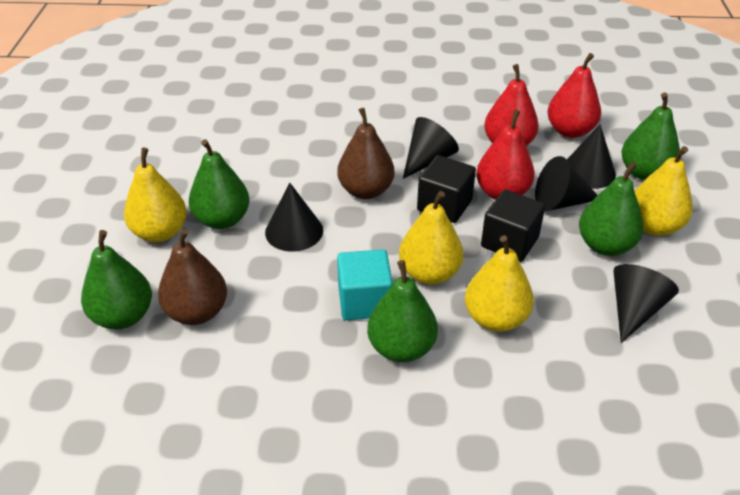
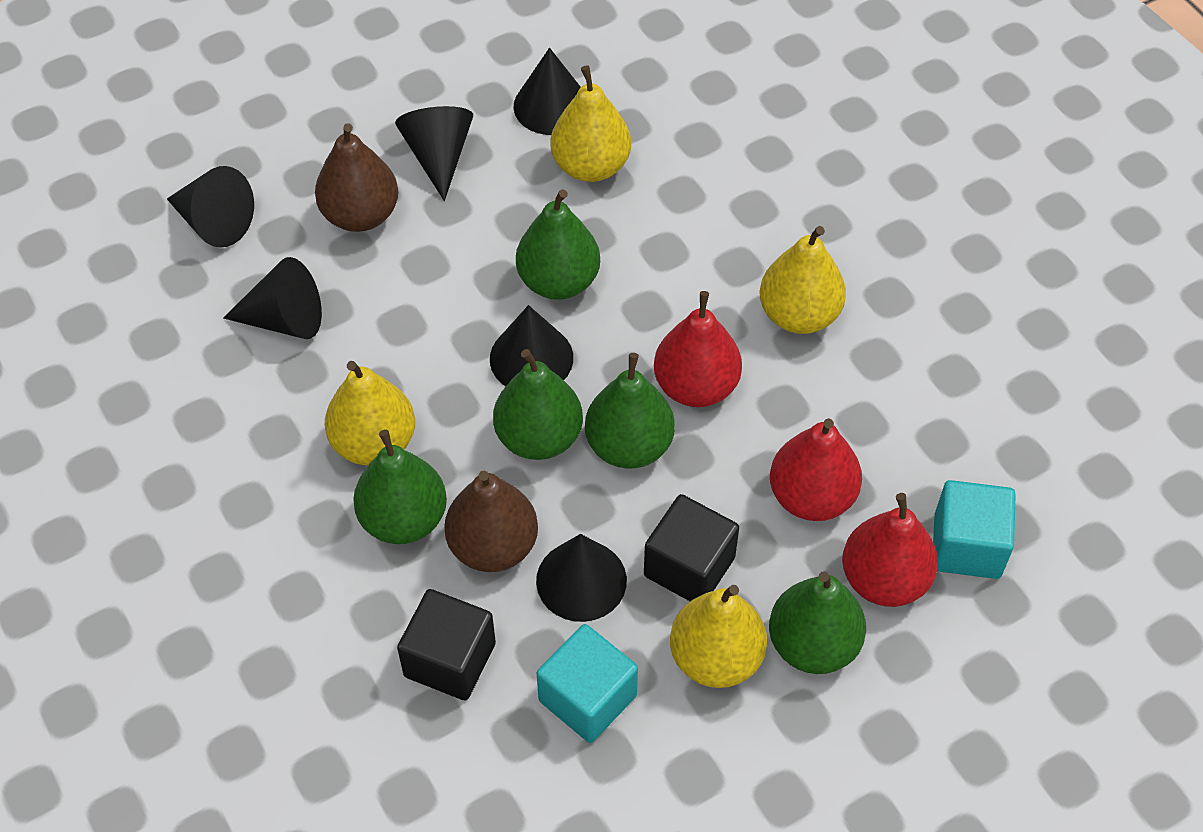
black cone: [265,183,323,252] [403,117,459,179] [535,156,598,211] [567,124,616,189] [613,264,679,343] = 5 -> [167,166,254,248] [223,257,322,339] [395,106,473,201] [490,305,573,386] [514,48,581,135] [536,534,627,622] = 6
turquoise cube: [337,249,393,320] = 1 -> [537,624,638,743] [933,480,1016,579] = 2

